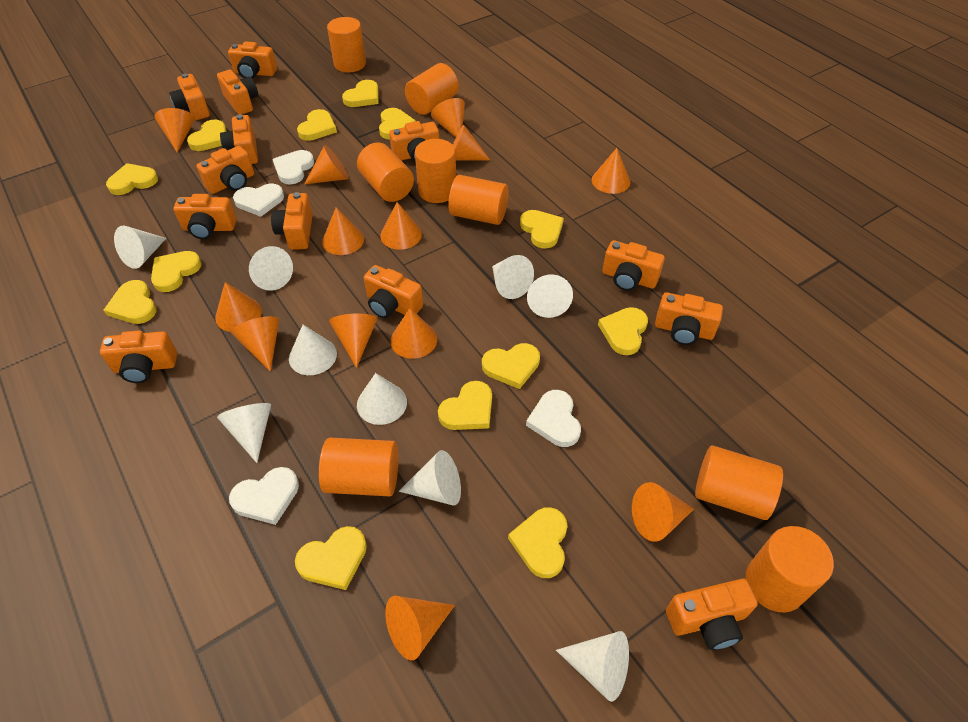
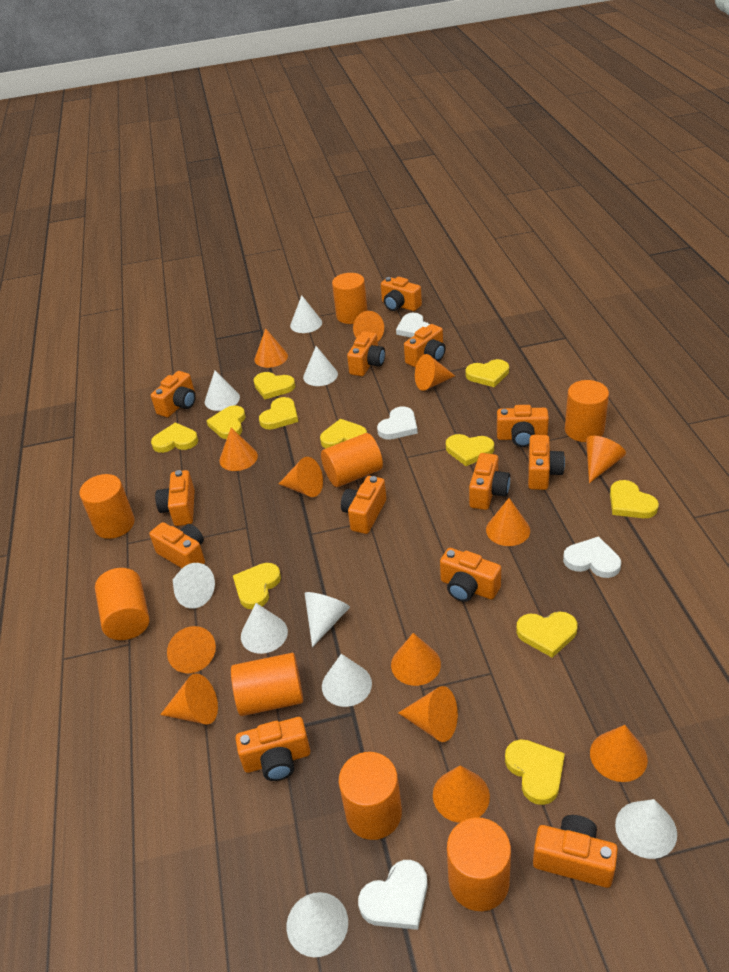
yellow heart: [104,280,156,324] [106,163,158,195] [151,251,202,292] [187,120,227,151] [295,526,367,590] [297,109,337,141] [342,80,379,107] [379,108,416,139] [438,381,492,430] [482,343,540,389] [508,507,568,578] [520,210,564,249] [598,307,648,355] = 13 -> [151,422,198,453] [206,405,246,439] [233,563,281,609] [254,372,295,399] [259,397,298,430] [320,419,367,448] [446,434,494,466] [465,359,509,387] [505,739,565,805] [516,612,578,658] [610,480,659,518] = 11

